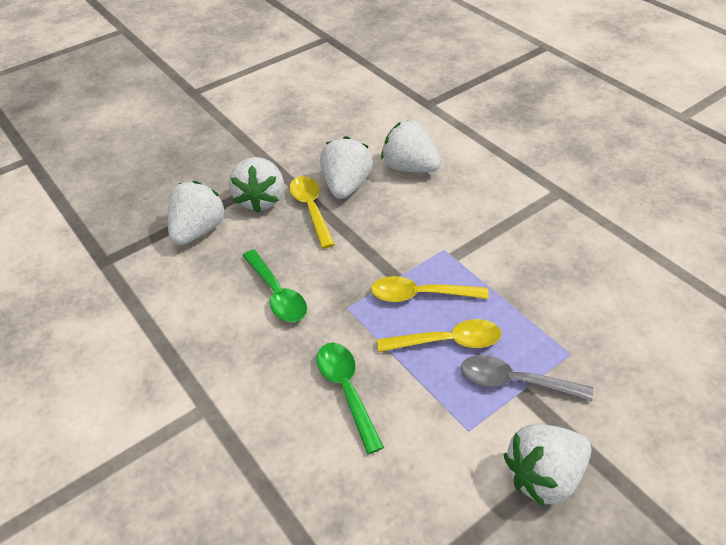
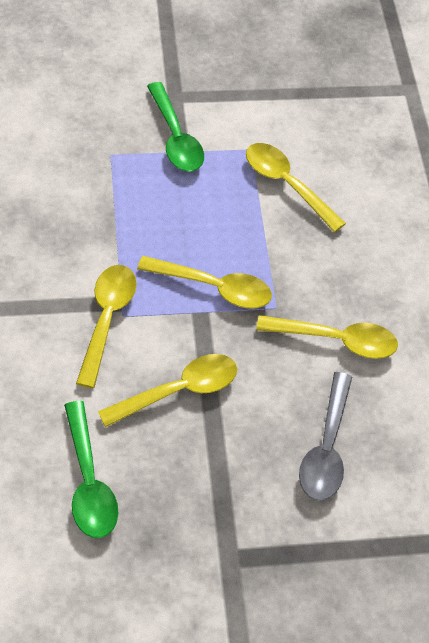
white strawberry: [168,181,226,245] [229,157,284,213] [320,136,373,199] [381,120,441,173] [504,424,591,507] = 5 -> none = 0
yellow spoon: [289,176,335,249] [371,276,489,302] [377,319,501,352] = 3 -> [76,265,137,388] [98,354,237,427] [137,256,272,308] [246,143,346,232] [256,315,398,359] = 5

